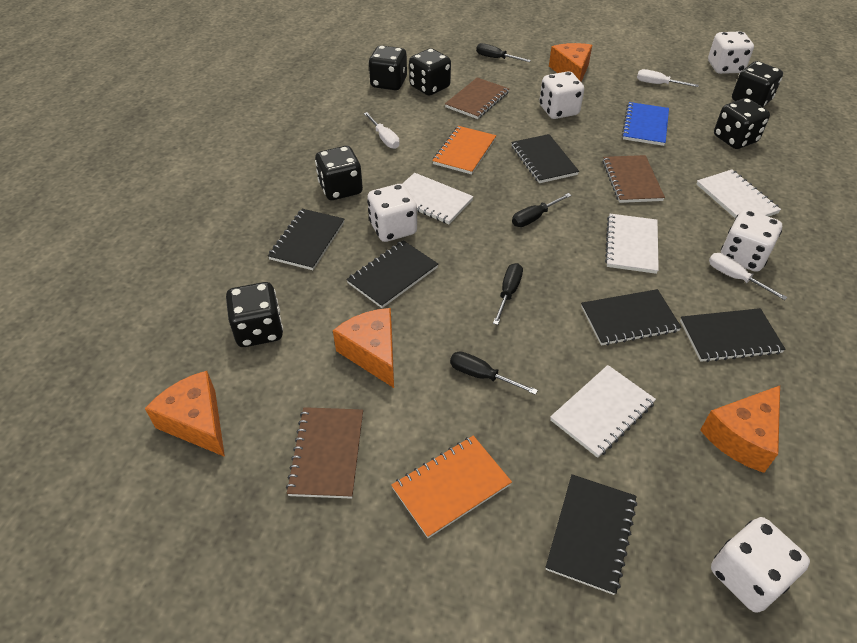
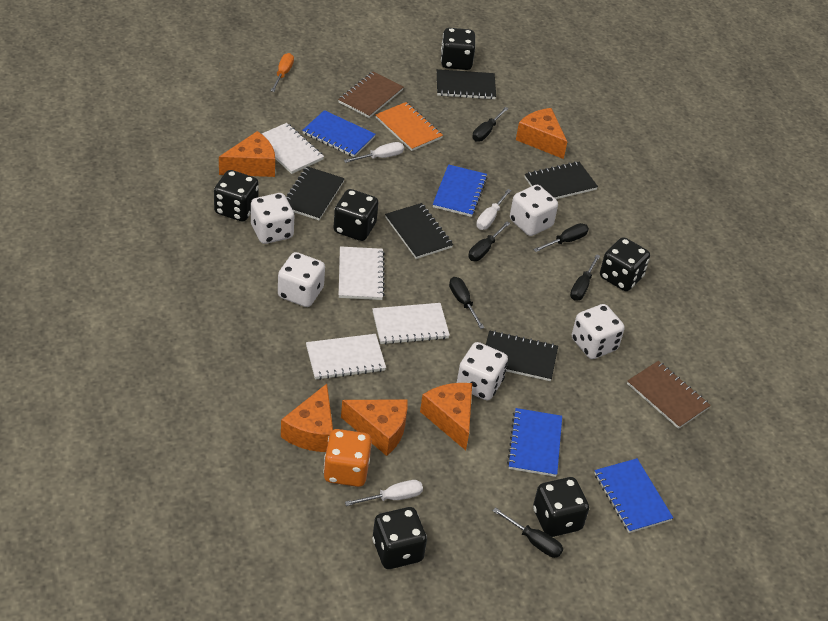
black notebook: [268,209,344,270] [346,240,438,308] [511,134,579,183] [546,475,637,595] [581,289,682,346] [680,308,786,362] = 6 -> [286,166,345,220] [385,203,453,259] [437,69,496,100] [486,330,558,381] [525,161,598,199] = 5
black screwdriver: [450,351,538,395] [476,43,531,62] [493,263,523,325] [512,193,572,227] = 4 -> [449,277,484,329] [468,222,510,261] [472,107,509,142] [493,507,563,558] [533,223,589,252] [570,254,600,301] = 6
blue notebook: [622,102,669,146] = 1 -> [302,110,376,157] [433,164,488,217] [507,408,562,477] [594,458,673,533] = 4
brown notebook: [286,407,363,499] [445,77,509,119] [602,155,665,203] = 3 -> [338,72,404,118] [627,361,711,429] = 2
orange cheese: [145,371,225,457] [333,308,394,388] [549,43,592,82] [700,386,780,473] = 4 -> [219,131,275,177] [281,384,333,452] [341,399,408,456] [420,383,472,450] [516,108,567,159] = 5
orange dice: none = 0 -> [323,429,372,487] = 1
orange notebook: [391,436,512,538] [432,126,496,174] = 2 -> [375,102,443,151] = 1
orange screwdriver: none = 0 -> [271,53,294,92] = 1

